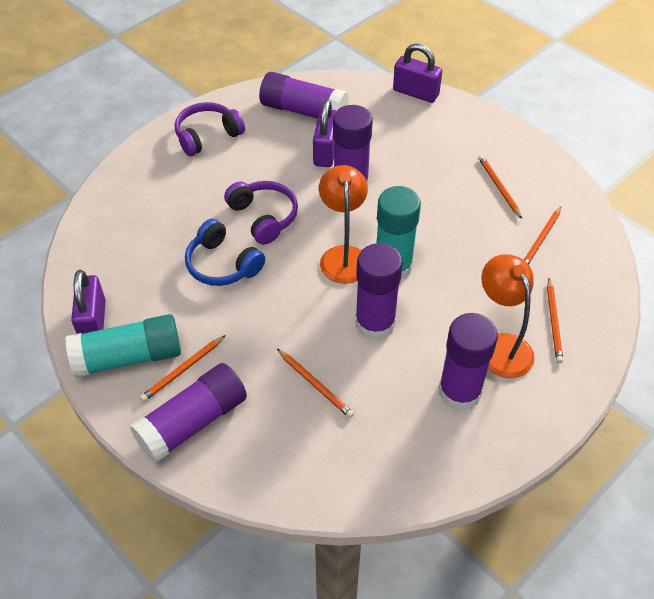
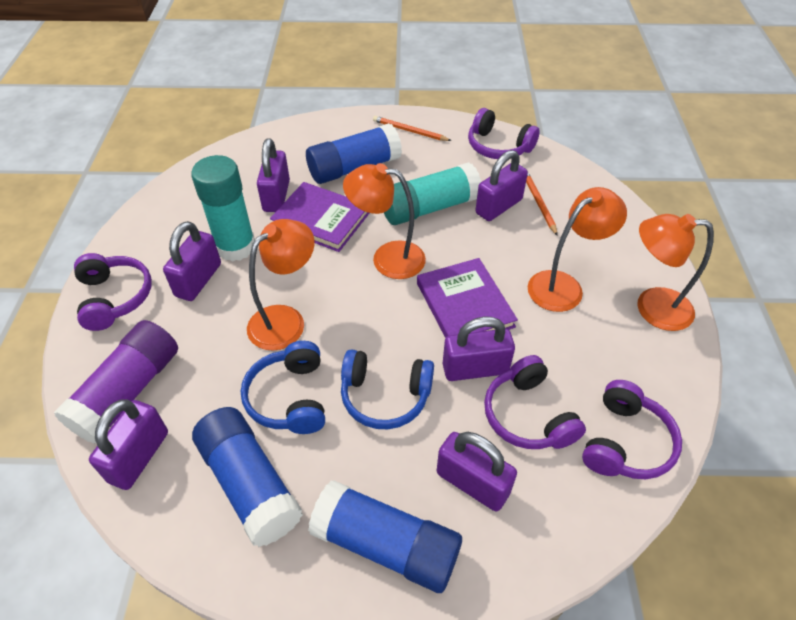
blue glue stick: none = 0 -> [192,407,303,547] [306,123,402,184] [308,480,462,593] = 3
blue headphones: [185,219,265,286] = 1 -> [241,341,325,434] [341,349,434,429] = 2
orange lamp: [319,165,368,284] [482,254,535,378] = 2 -> [247,219,315,351] [343,163,426,279] [528,187,627,312] [637,214,714,331] = 4
orange pencil: [140,335,226,402] [277,349,354,418] [478,155,522,219] [524,207,561,265] [547,279,563,363] = 5 -> [373,116,452,141] [526,173,558,236] = 2
purple book: none = 0 -> [270,182,370,252] [417,258,518,338] = 2
purple glue stick: [130,363,247,463] [259,72,349,119] [333,105,373,185] [355,243,403,340] [439,313,498,411] = 5 -> [54,320,178,444] = 1
purple headphones: [175,102,245,156] [224,181,298,244] = 2 -> [74,253,152,331] [468,108,540,159] [484,355,586,449] [582,380,682,479] = 4
purple padlock: [71,270,106,334] [313,100,337,167] [393,43,442,103] = 3 -> [89,399,168,490] [163,221,221,301] [257,138,290,212] [437,432,517,511] [443,317,515,381] [475,150,528,221] = 6

